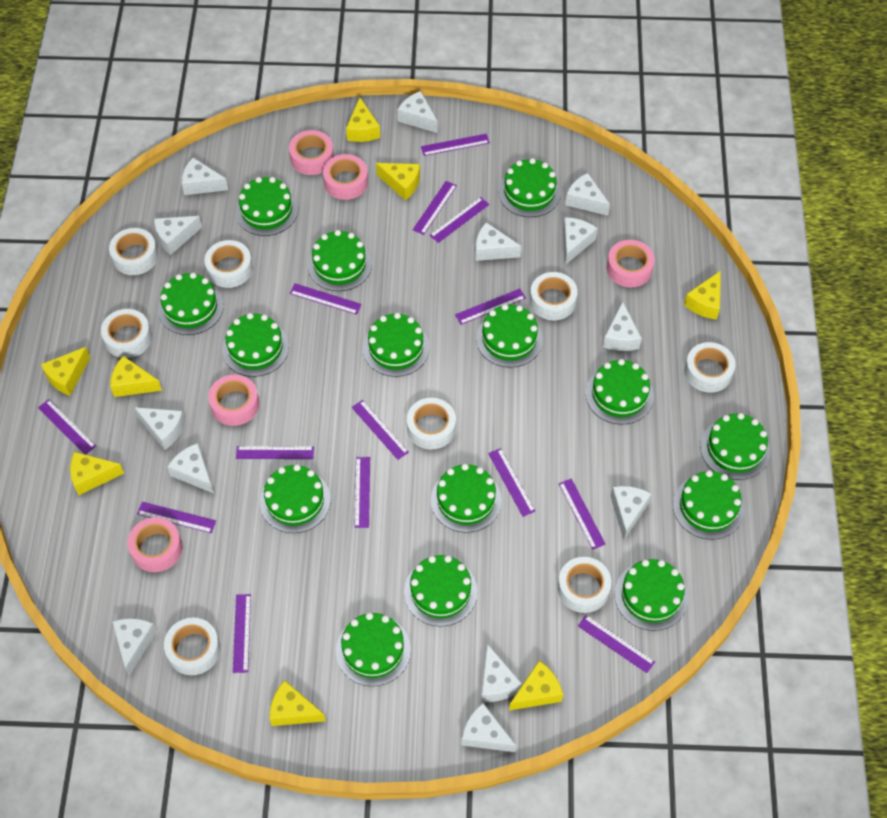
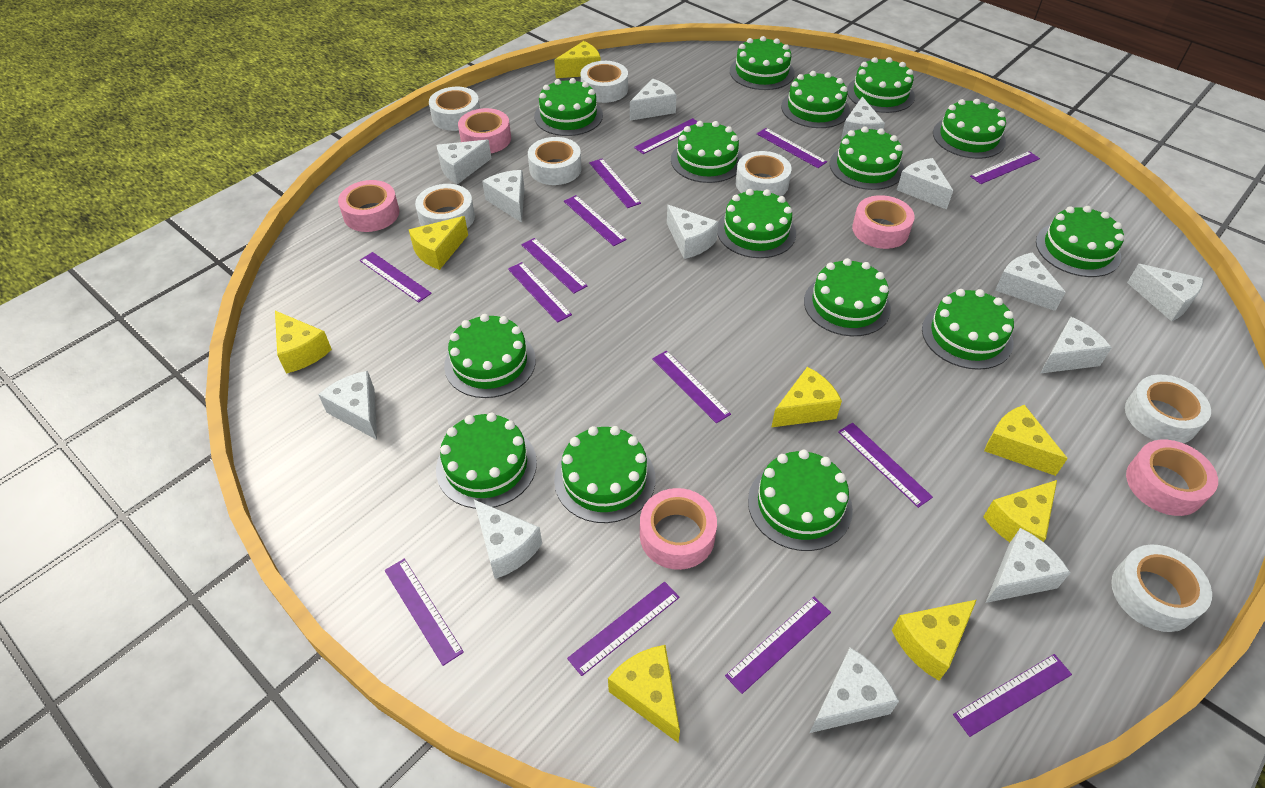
white tape: [101,309,152,358] [109,228,158,275] [164,618,220,675] [204,240,253,288] [407,398,456,450] [530,272,578,320] [558,557,611,613] [684,342,735,393] = 8 -> [415,184,475,228] [429,87,480,131] [528,137,581,185] [581,61,628,103] [736,151,792,196] [1111,544,1212,632] [1125,375,1211,443] = 7

